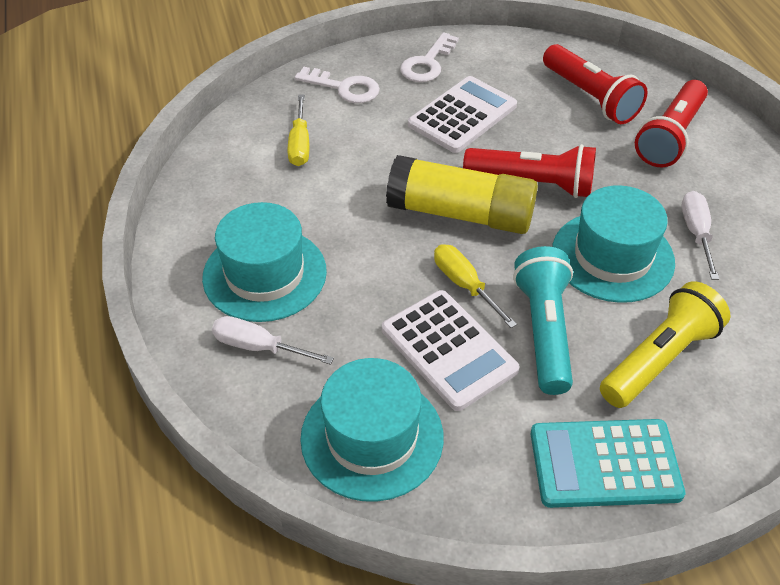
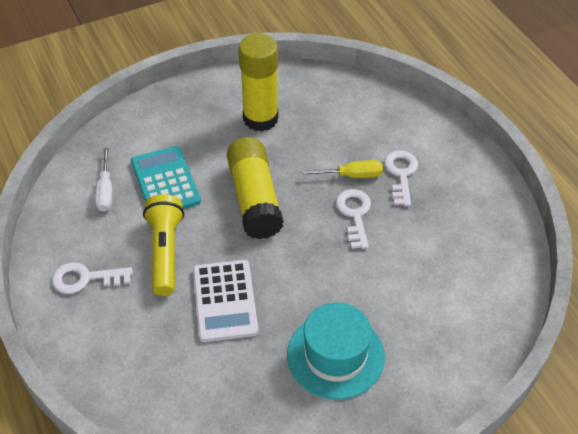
red flashlight: [463,144,596,198] [543,44,648,124] [635,80,708,167] = 3 -> none = 0
turquoise flashlight: [513,246,573,395] = 1 -> none = 0
turquoise hat: [202,202,327,322] [300,358,444,502] [552,185,675,303] = 3 -> [287,302,385,399] = 1
white calculator: [382,290,520,411] [408,76,517,153] = 2 -> [193,260,258,342] = 1
white key: [295,67,380,103] [400,32,459,82] = 2 -> [52,262,133,294] [336,189,371,249] [384,150,418,206] = 3
white screwdriver: [212,316,334,365] [682,191,719,280] = 2 -> [95,148,113,212] = 1
yellow glue stick: [386,155,538,234] = 1 -> [227,137,284,239] [239,34,278,132] = 2
yellow screwdriver: [288,94,309,166] [434,244,517,328] = 2 -> [302,160,383,178] = 1

